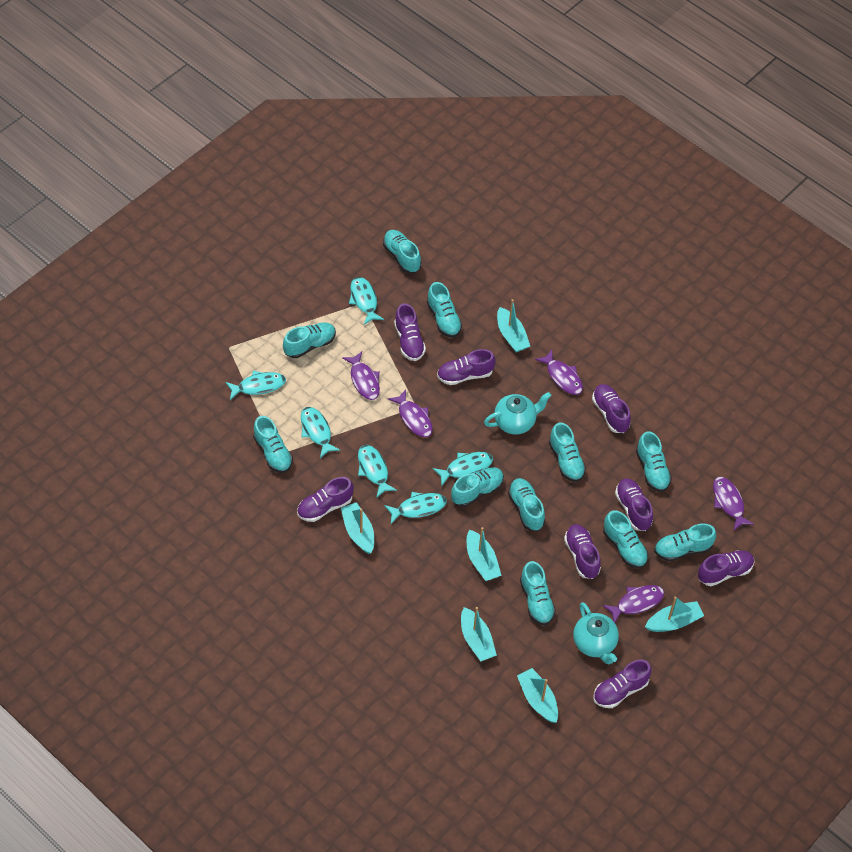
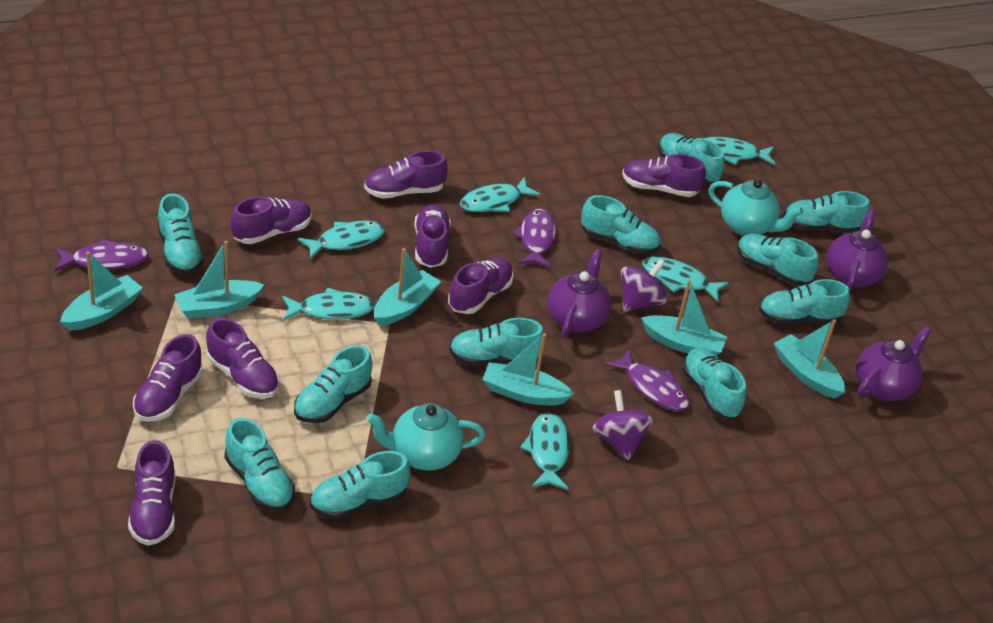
purple fish: [342,351,380,400] [388,390,433,437] [535,350,583,395] [603,585,664,623] [713,477,754,531] = 5 -> [55,239,149,272] [512,209,556,268] [606,349,690,411] = 3
purple spinning top: none = 0 -> [592,390,654,460] [621,259,667,312] = 2
purple teapot: none = 0 -> [547,249,611,338] [827,210,888,291] [856,326,932,401] = 3

